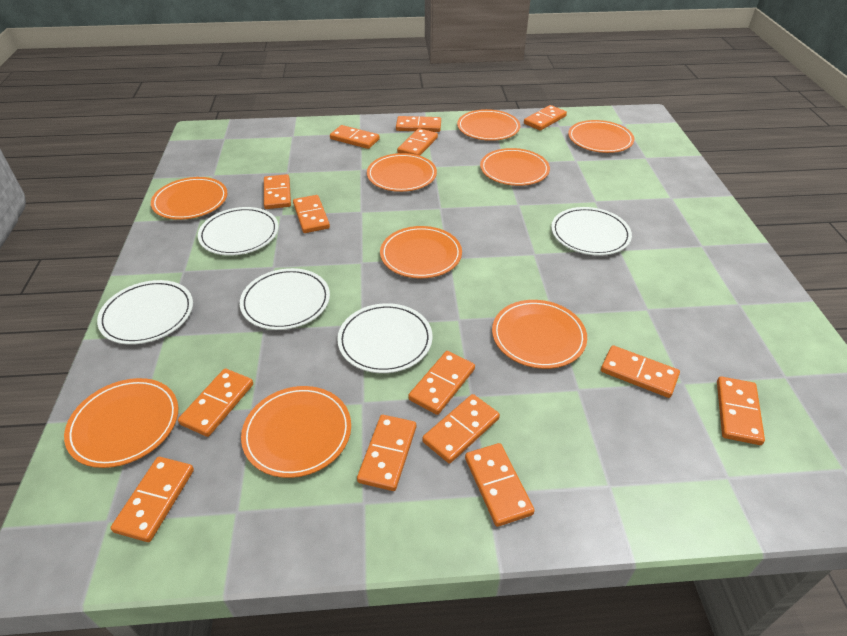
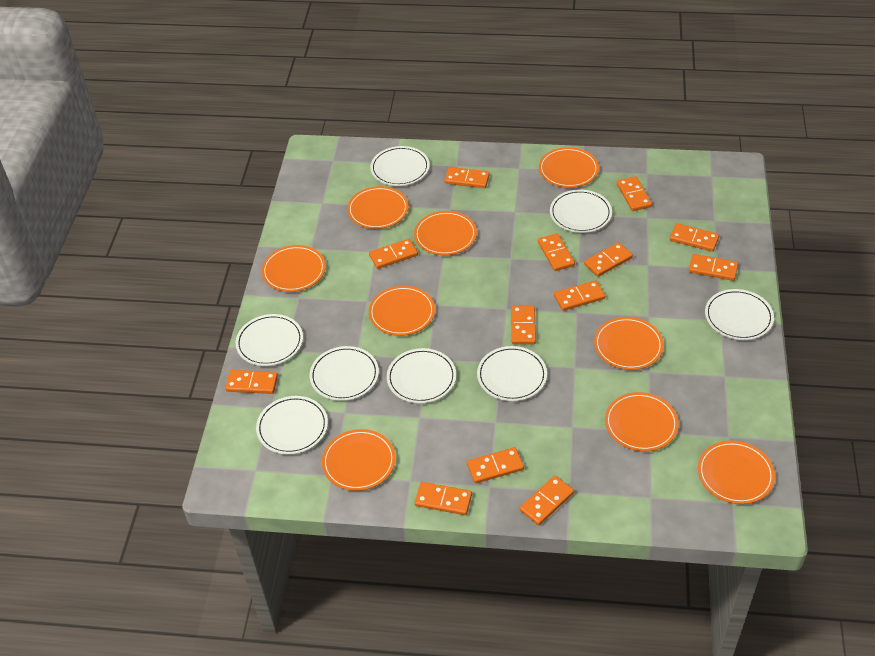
orange domino: [110,457,194,542] [178,369,253,437] [264,174,291,209] [293,195,330,233] [330,125,380,149] [357,415,416,491] [396,116,441,132] [397,128,438,156] [408,351,475,415] [422,394,500,463] [465,443,535,527] [524,105,567,130] [601,345,680,398] [717,376,765,445] = 14 -> [225,370,278,394] [369,239,418,269] [415,482,472,515] [444,167,490,188] [467,447,524,483] [511,306,536,344] [520,476,574,525] [538,233,575,271] [554,280,605,311] [584,242,633,277] [617,176,652,211] [670,223,719,252] [689,254,738,281] = 13
white plate: [97,280,193,345] [198,207,279,256] [240,268,330,330] [337,303,433,373] [551,207,632,256] = 5 -> [236,314,303,366] [256,396,328,455] [309,346,379,401] [370,146,430,186] [387,348,456,403] [477,346,547,401] [550,190,612,233] [705,289,774,340] = 8

